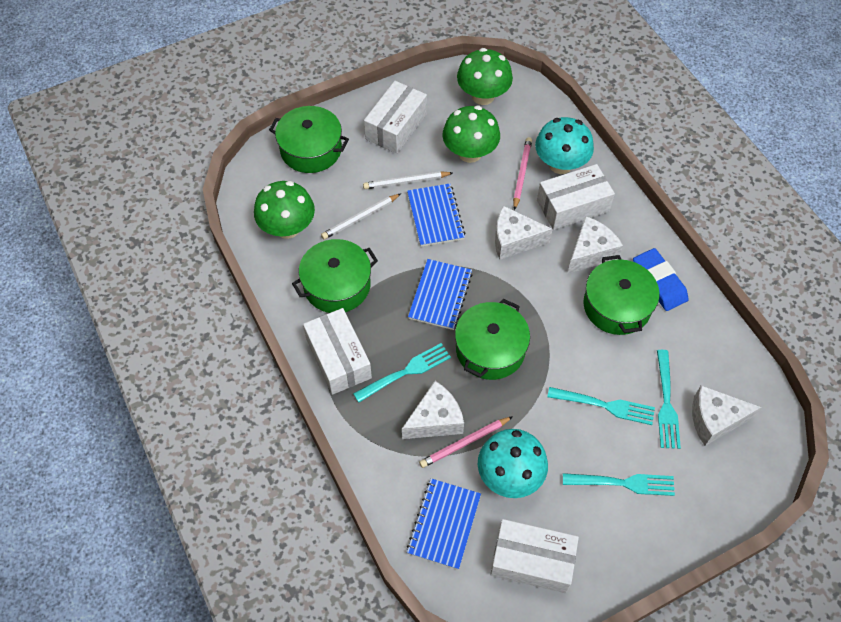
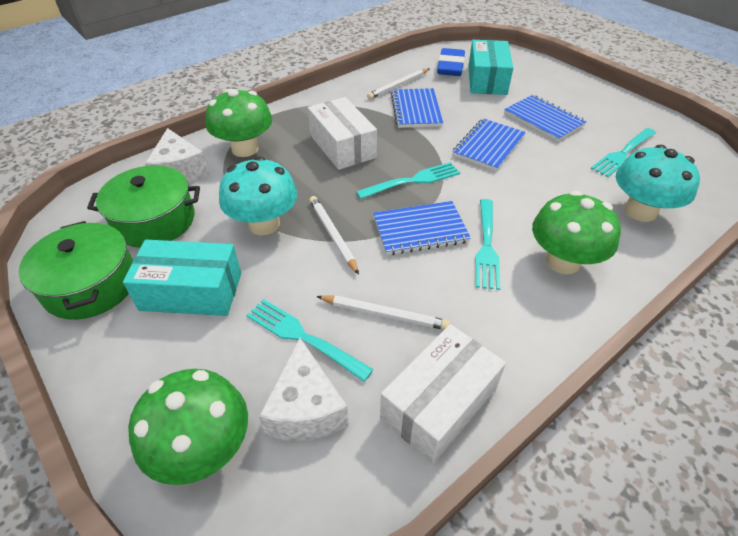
blue notebook: [407,183,466,247] [407,478,481,570] [408,259,473,330] = 3 -> [373,201,471,255] [391,88,443,128] [452,118,526,171] [504,95,587,141] = 4
green pot: [269,106,349,173] [292,239,378,313] [455,299,530,380] [583,255,659,335] = 4 -> [19,221,133,320] [87,165,200,248] = 2
pink pencil: [419,416,513,468] [513,137,532,210] = 2 -> none = 0
turquoise box: none = 0 -> [123,240,241,316] [468,40,513,95] = 2
white box: [303,308,372,395] [364,81,427,154] [490,519,579,593] [537,164,615,230] = 4 -> [308,97,377,170] [380,324,506,463] = 2
white cheese: [402,381,464,439] [495,206,553,260] [567,216,623,274] [692,385,762,446] = 4 -> [145,128,209,183] [259,338,349,441] = 2
white pencil: [321,194,401,239] [363,171,453,189] = 2 -> [309,196,359,275] [316,296,450,330] [367,68,430,99] = 3

